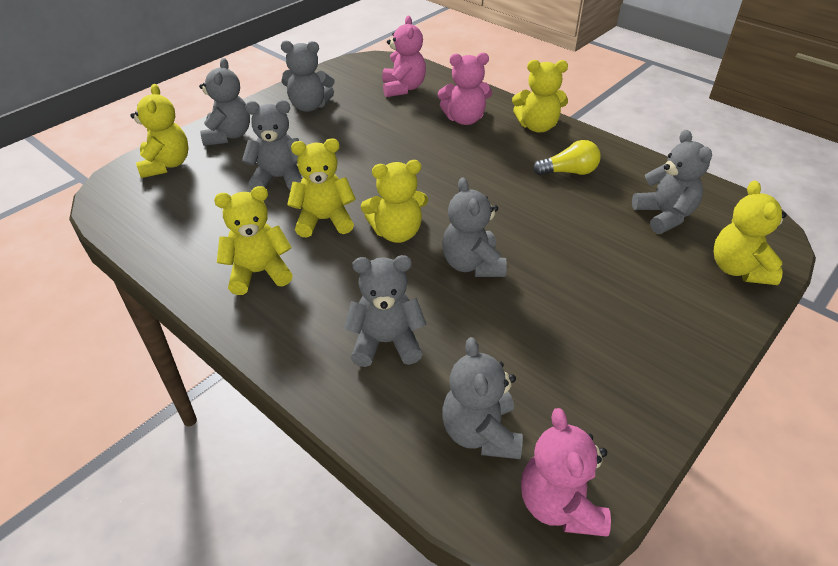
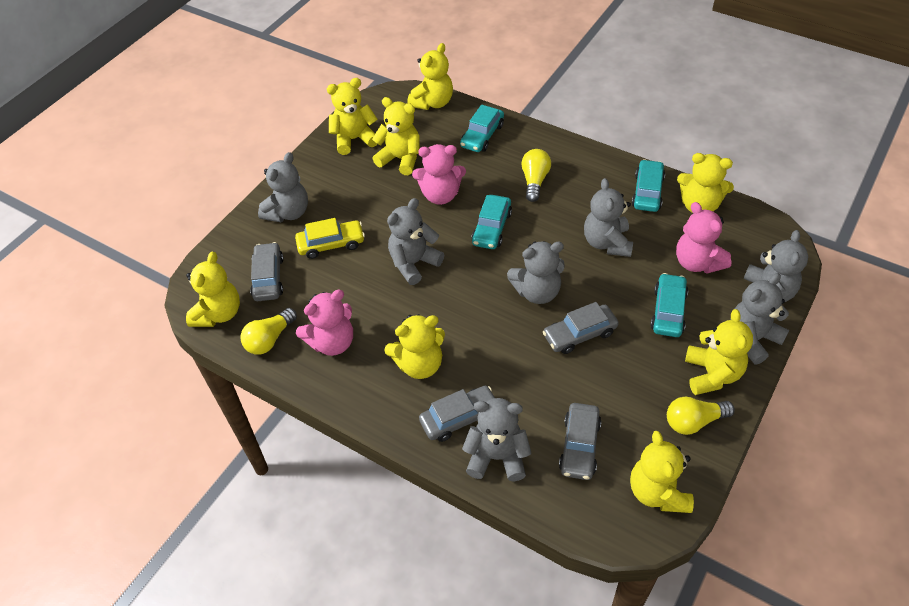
grey car: none = 0 -> [250,242,284,301] [419,386,495,442] [543,302,619,354] [559,403,601,480] = 4
turquoise car: none = 0 -> [460,105,504,152] [471,195,512,249] [632,159,665,212] [651,273,688,337] = 4
yellow car: none = 0 -> [295,218,365,259] = 1
yellow light bulb: [533,140,601,175] = 1 -> [241,308,297,355] [521,149,551,202] [667,397,735,435] = 3
yellow teddy bear: [130,84,189,178] [214,186,293,295] [287,139,356,238] [361,160,428,243] [512,60,568,133] [713,180,787,285] = 6 -> [186,252,240,327] [327,78,378,155] [372,97,420,175] [384,314,445,379] [407,43,453,110] [630,431,694,513] [677,153,734,213] [685,309,753,395] = 8

